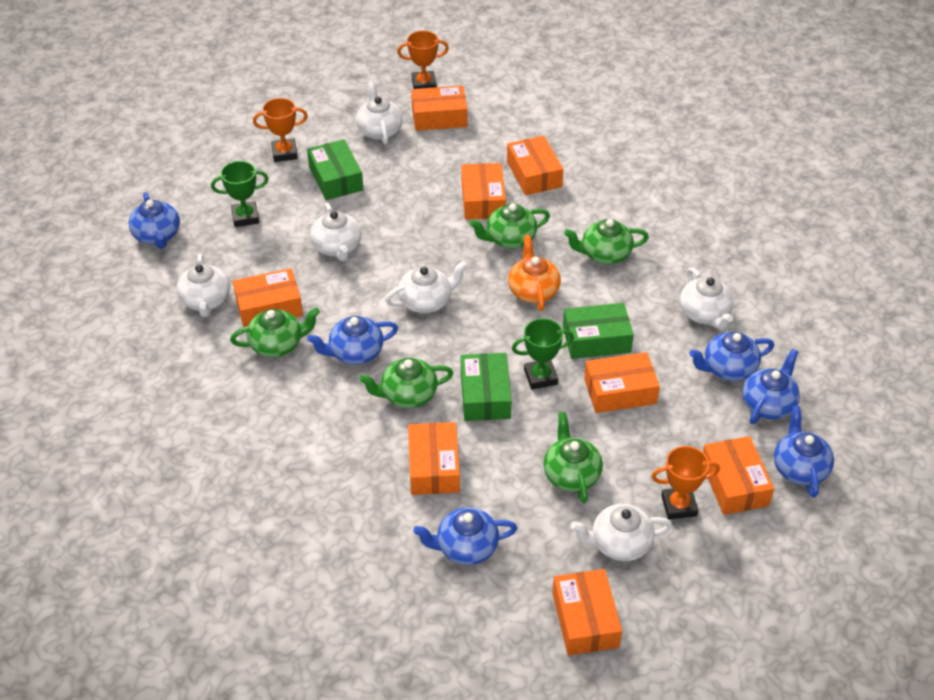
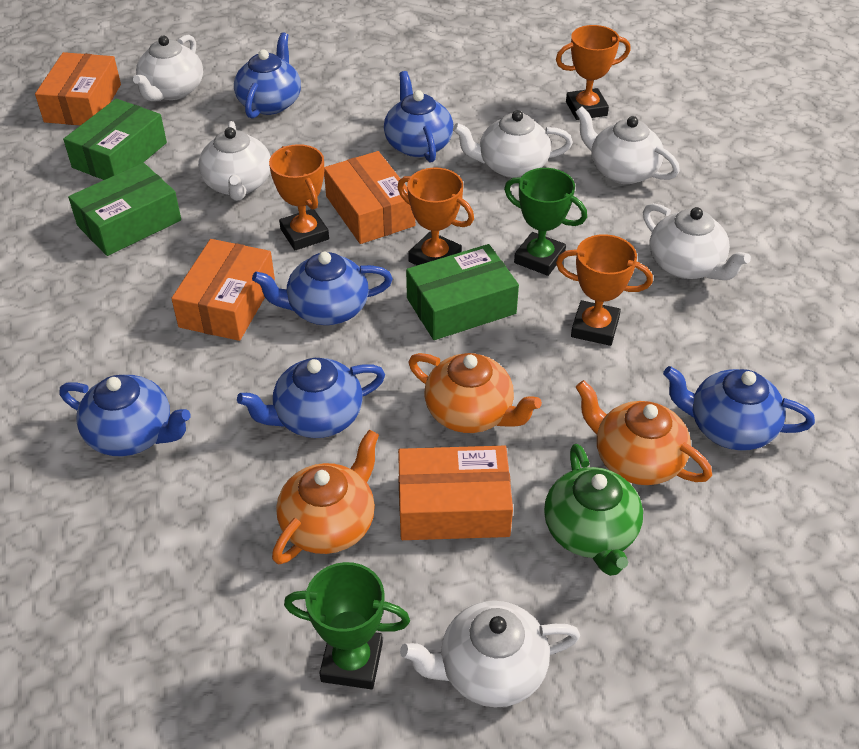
green teapot: [230,308,320,357] [359,358,453,408] [470,203,550,249] [543,412,603,503] [564,219,649,264] = 5 -> [544,444,643,576] = 1
orange box: [233,268,303,327] [408,422,460,495] [411,86,467,131] [461,163,506,220] [507,136,563,195] [552,569,622,655] [584,352,660,413] [703,436,774,515] = 8 -> [35,52,121,125] [171,239,275,341] [324,151,415,244] [398,446,513,540] = 4
orange teapot: [508,235,561,311] = 1 -> [272,430,379,564] [409,353,542,433] [575,380,712,485] = 3
orange trophy: [253,98,308,162] [397,31,449,89] [651,446,720,520] = 3 -> [269,144,329,250] [398,168,474,265] [556,25,631,120] [556,234,653,346] = 4

